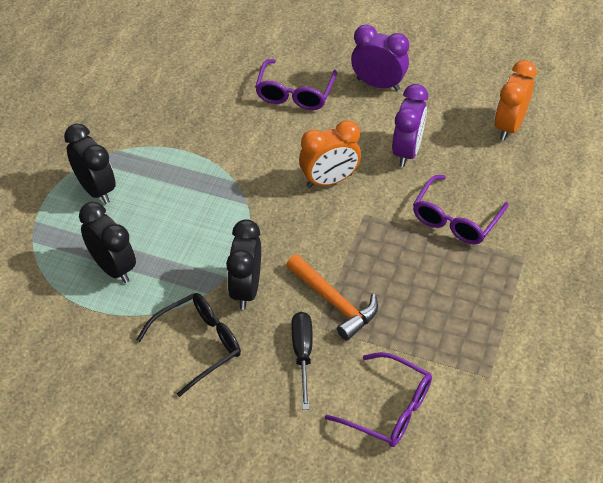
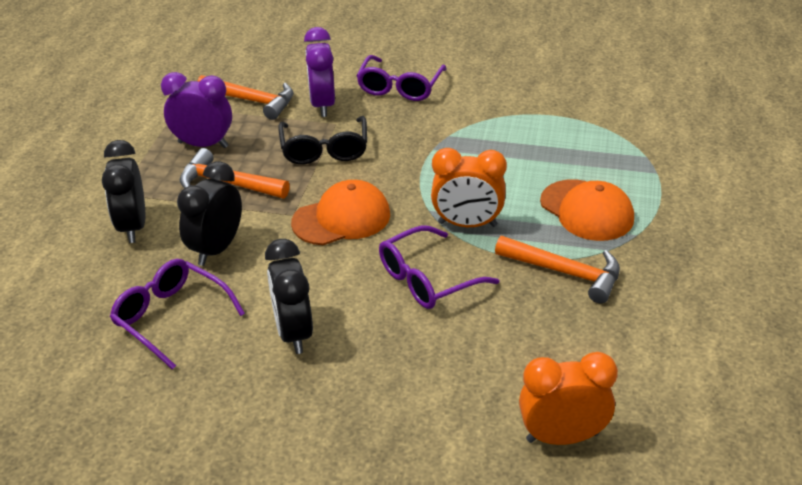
black screwdriver: [291,312,312,410] = 1 -> none = 0
orange cap: none = 0 -> [291,180,390,245] [540,179,634,241] = 2
orange hammer: [286,254,378,341] = 1 -> [180,148,290,198] [197,75,294,120] [495,236,620,303] = 3

